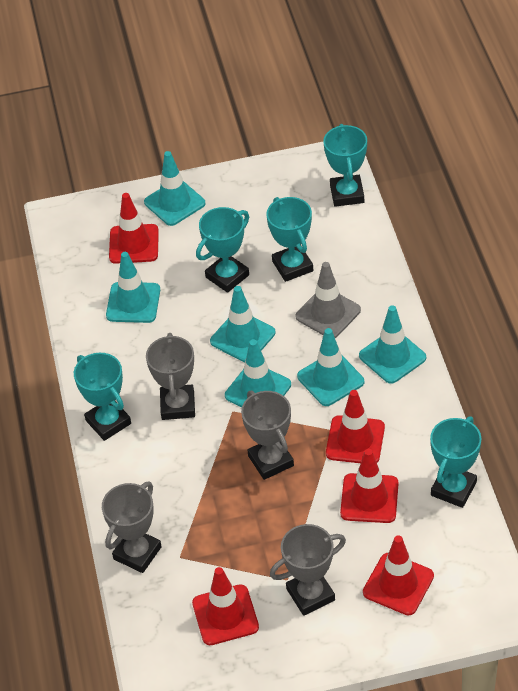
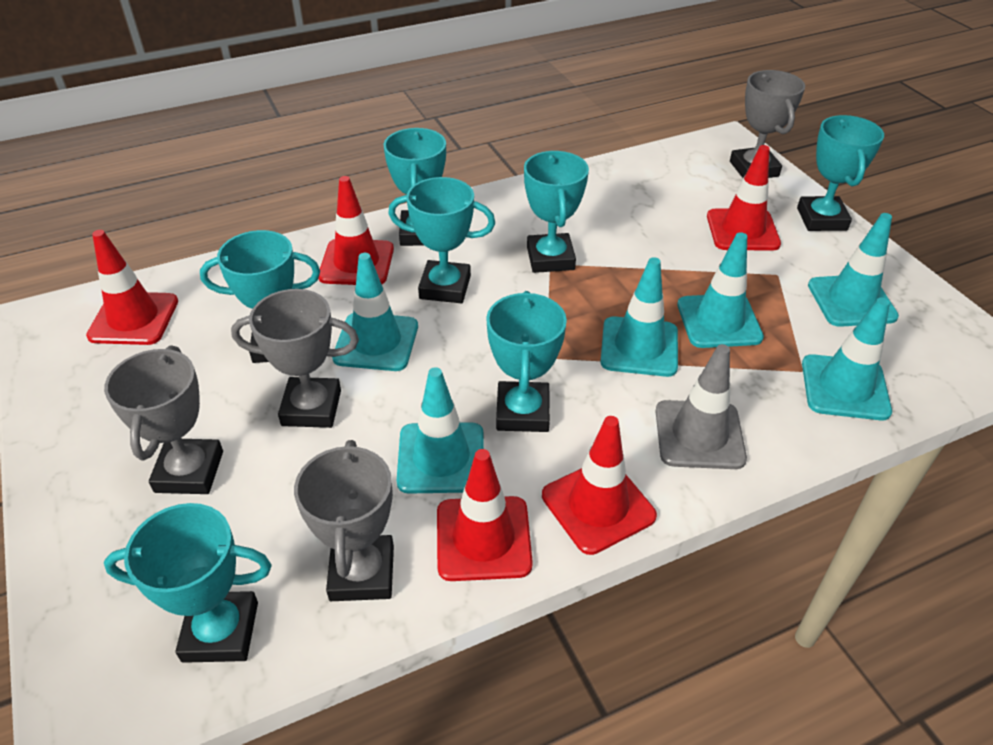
turquoise trophy: [74,353,131,441] [196,207,249,293] [266,197,313,282] [323,124,367,207] [430,416,481,508] = 5 -> [104,503,272,663] [200,230,320,363] [384,128,446,246] [388,177,495,303] [486,291,567,432] [524,151,589,273] [797,115,884,231] = 7

